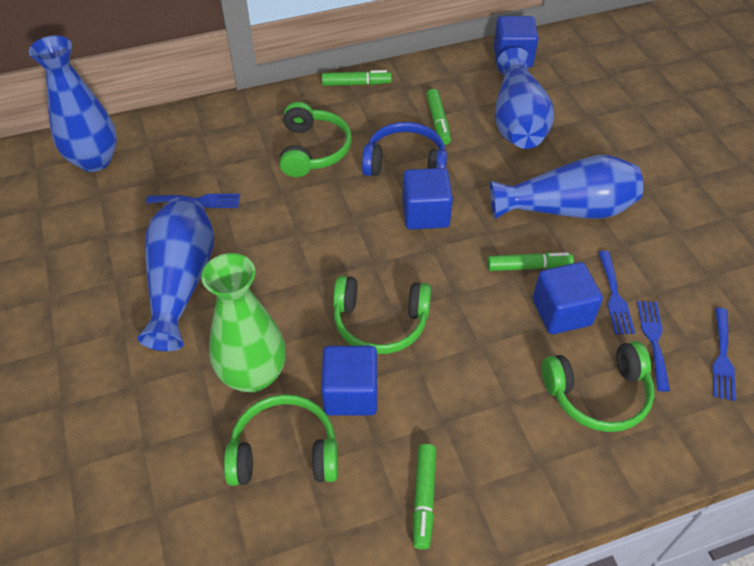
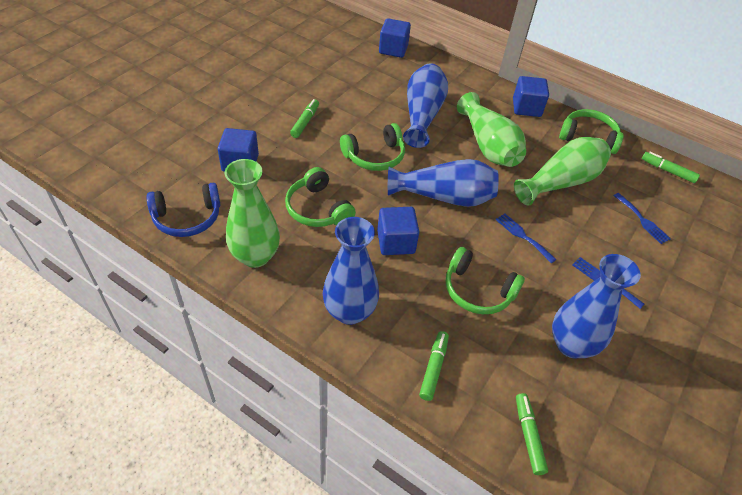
blue fork: [146,194,240,208] [598,251,635,334] [637,301,670,392] [712,308,736,401] = 4 -> [496,213,557,263] [572,257,644,309] [613,193,671,244] = 3
green vase: [201,253,286,393] = 1 -> [225,159,280,268] [457,92,526,167] [514,137,611,206] = 3

